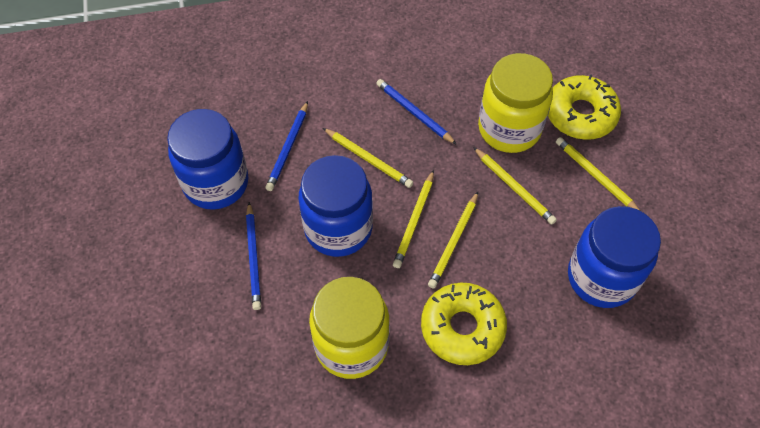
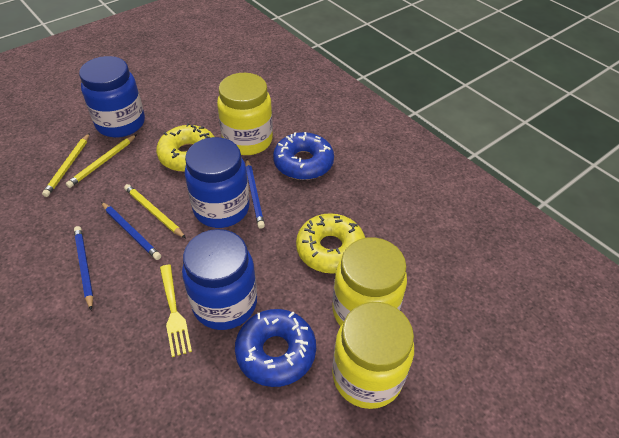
blue donut: none = 0 -> [235,309,316,387] [273,132,334,180] = 2
yellow fork: none = 0 -> [160,264,192,357] = 1
yellow jar: [309,277,390,379] [478,53,553,153] = 2 -> [217,73,273,155] [332,237,407,326] [332,302,414,409] = 3
yellow pencil: [323,128,413,188] [393,170,434,268] [428,192,478,289] [473,147,557,225] [556,137,640,211] = 5 -> [42,133,90,197] [66,134,137,188] [124,184,186,238] = 3

